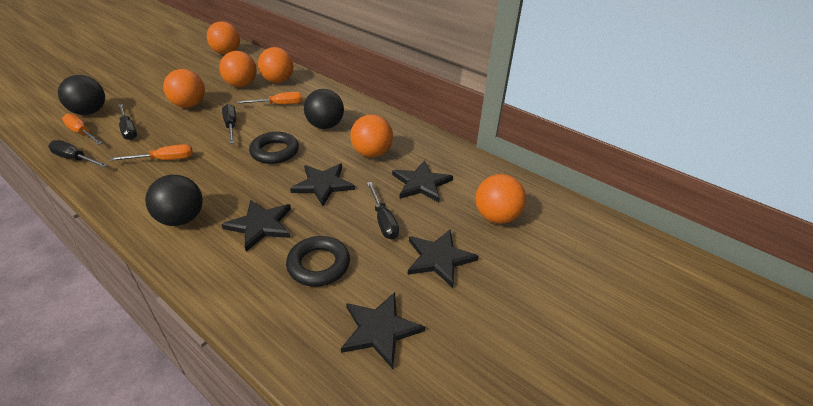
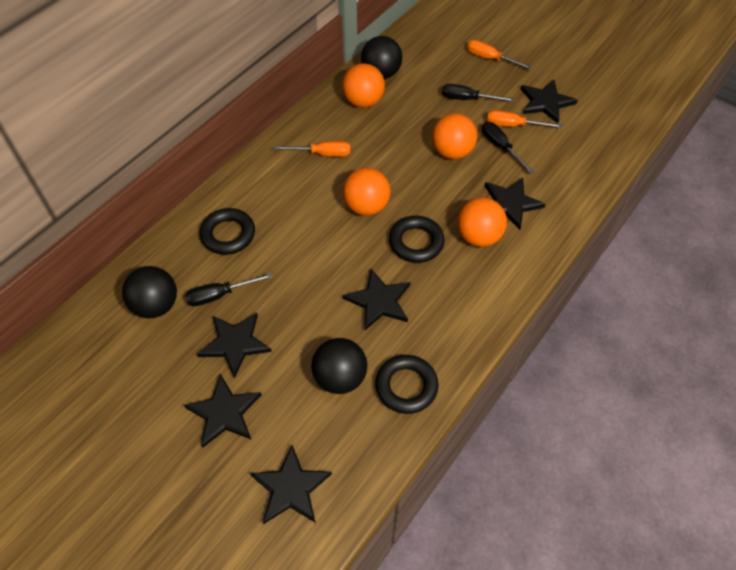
black ring: [249,132,299,164] [286,236,350,287] = 2 -> [200,208,255,255] [375,355,439,414] [389,216,445,263] = 3
black screwdriver: [48,140,108,168] [118,104,137,140] [222,104,236,144] [367,182,399,240] = 4 -> [185,273,273,306] [442,84,515,102] [482,122,535,174] = 3
black star: [221,200,291,252] [290,164,355,206] [341,292,425,369] [392,160,453,202] [407,229,479,288] = 5 -> [184,374,262,448] [197,313,272,378] [250,445,332,524] [342,269,410,330] [485,178,546,230] [520,80,578,123] = 6
orange ball: [163,69,205,108] [207,21,240,55] [219,51,257,87] [258,47,294,83] [350,114,393,158] [475,174,526,224] = 6 -> [342,63,385,108] [343,168,391,216] [432,113,477,159] [457,197,507,247] = 4

